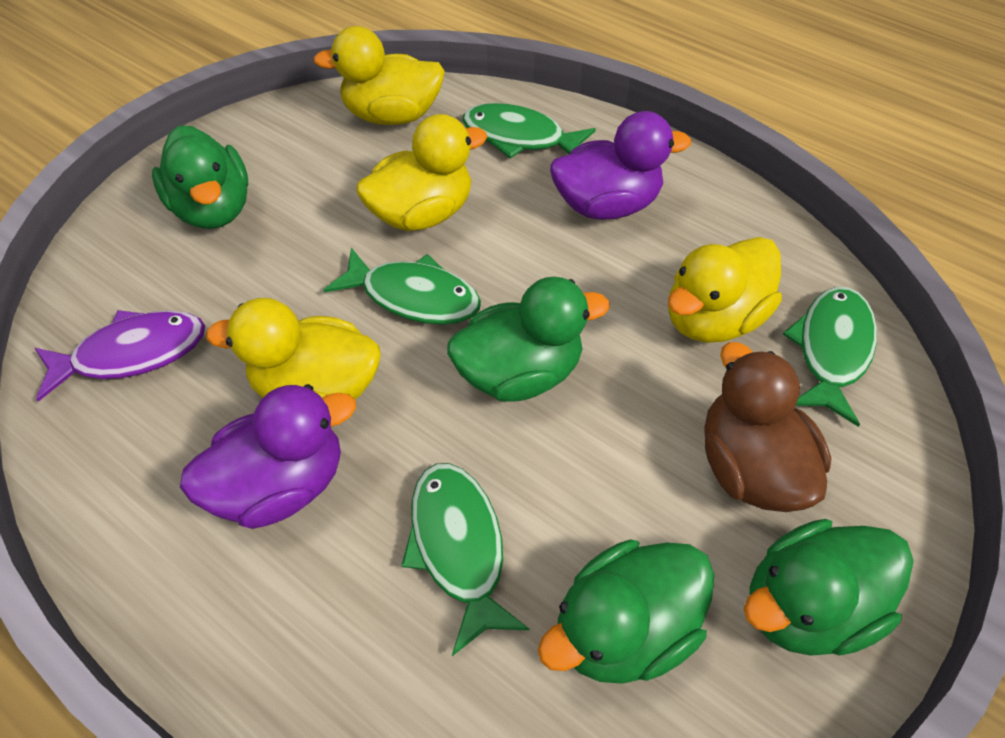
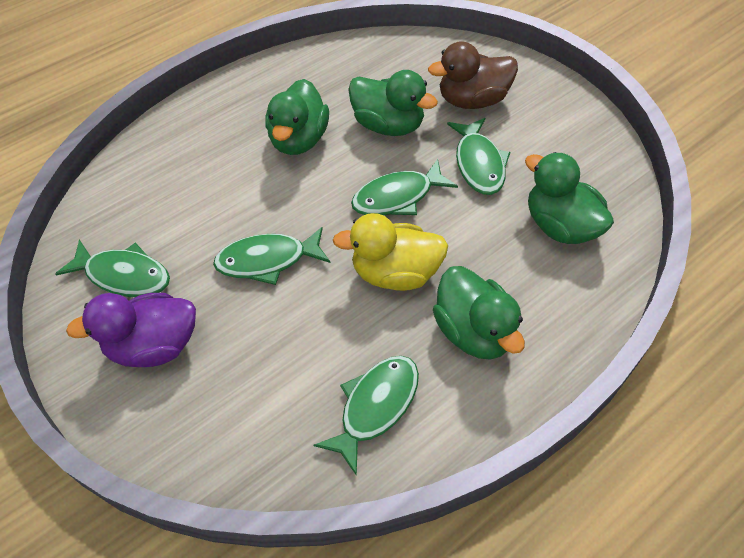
green fish: [324,248,481,325] [401,463,530,656] [462,103,596,159] [783,287,877,426] = 4 -> [55,240,170,297] [213,227,330,285] [314,356,419,476] [351,159,458,215] [447,118,510,195] = 5
purple duck: [180,384,356,529] [550,111,691,220] = 2 -> [66,293,196,367] = 1
purple fish: [35,310,205,402] = 1 -> none = 0
yellow duck: [206,298,381,400] [313,26,445,125] [356,114,487,231] [668,237,782,343] = 4 -> [333,213,448,291] = 1

